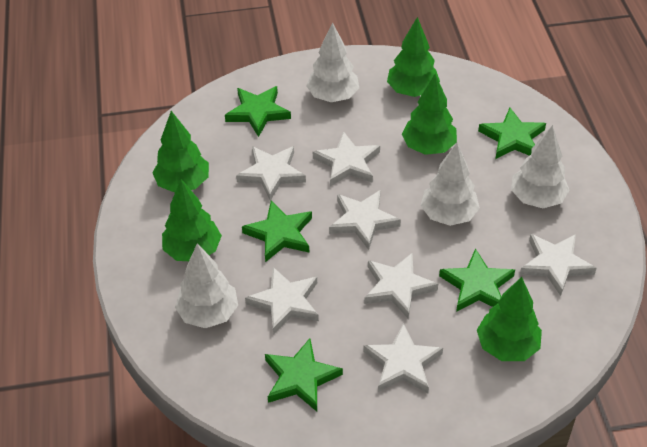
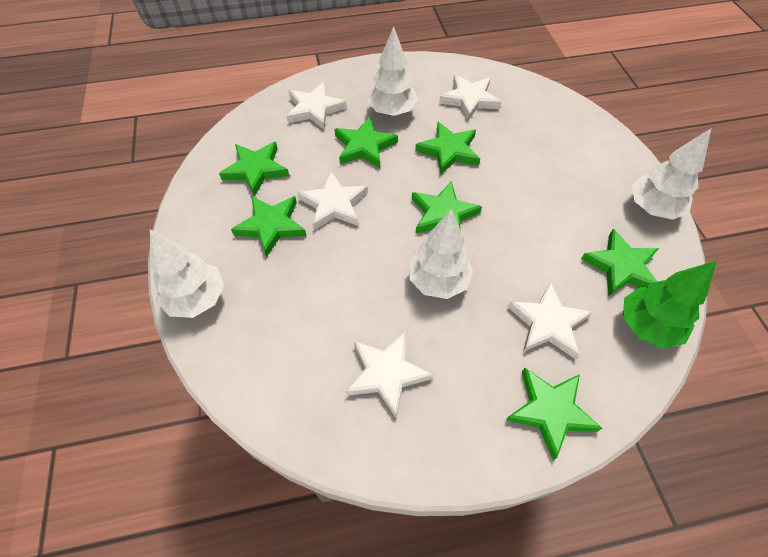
green star: [225,86,291,137] [242,201,312,262] [265,338,343,412] [439,248,515,312] [478,108,546,159] = 5 -> [219,142,289,197] [231,196,306,257] [334,117,398,168] [412,181,482,234] [415,122,480,175] [506,368,603,460] [581,229,659,296] = 7
green tree: [152,111,209,193] [162,179,222,261] [387,17,440,97] [402,74,457,155] [477,277,542,361] = 5 -> [623,261,716,349] = 1
white star: [236,146,306,201] [245,267,319,335] [313,131,380,186] [329,190,401,250] [363,323,443,393] [364,252,438,319] [520,234,597,296] = 7 -> [287,82,347,130] [297,171,368,230] [346,332,433,418] [439,75,501,120] [508,282,592,359] = 5

